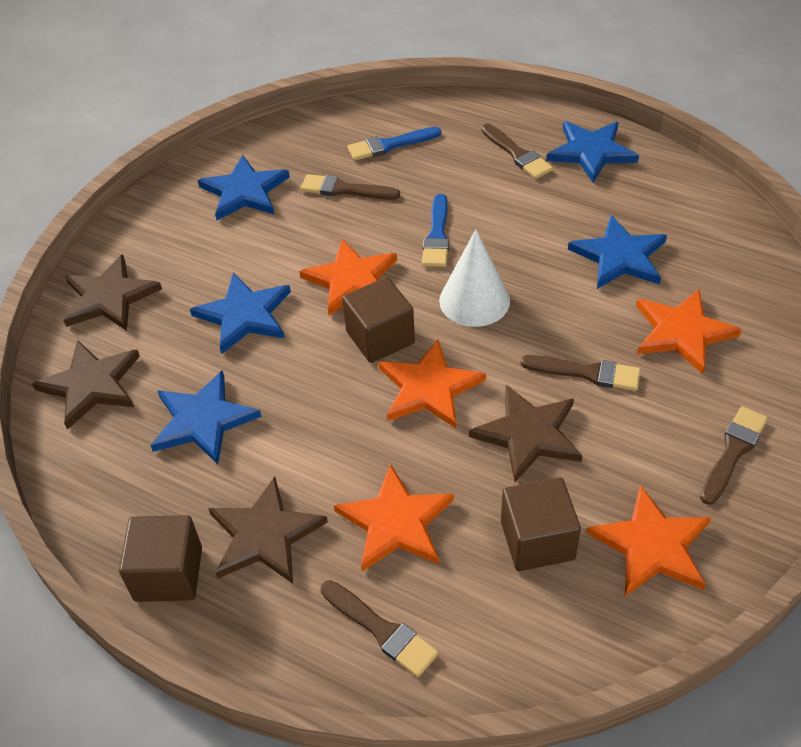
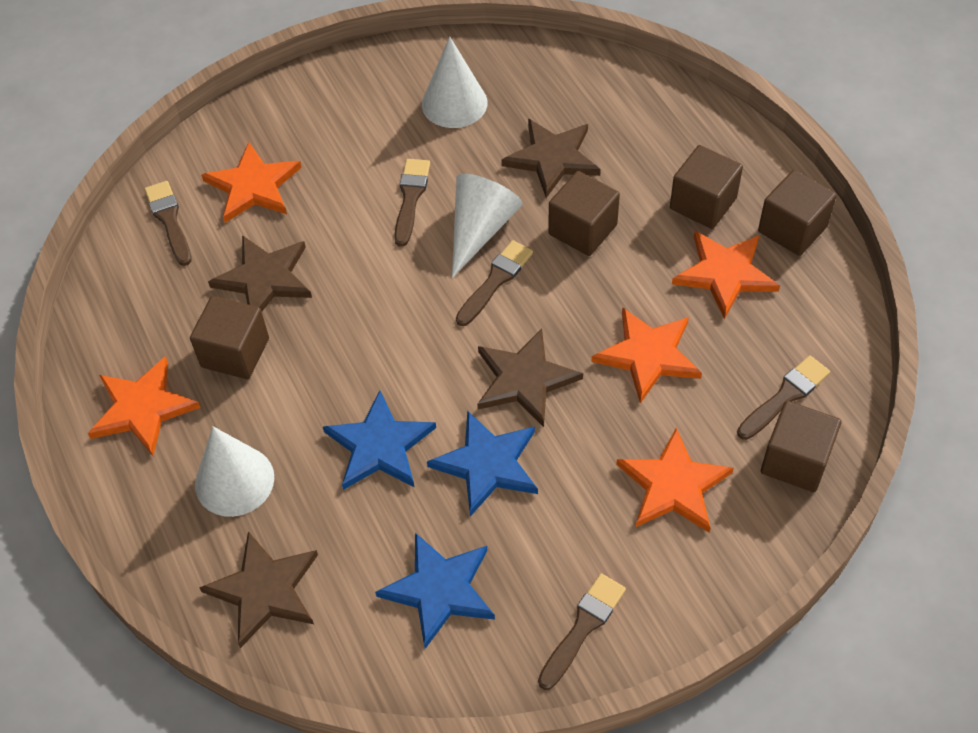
blue brush: [348,127,441,161] [422,194,449,267] = 2 -> none = 0
blue star: [150,370,262,465] [190,273,291,354] [198,155,290,220] [546,121,639,183] [568,215,667,289] = 5 -> [323,390,436,490] [375,533,495,649] [427,410,538,517] = 3
brown cube: [119,515,202,602] [342,277,415,363] [501,477,581,571] = 3 -> [190,296,269,379] [548,171,620,256] [670,145,743,229] [758,170,837,256] [761,401,841,492] = 5
white cone: [439,229,510,327] = 1 -> [195,426,274,517] [422,36,488,128] [452,174,523,278] = 3

